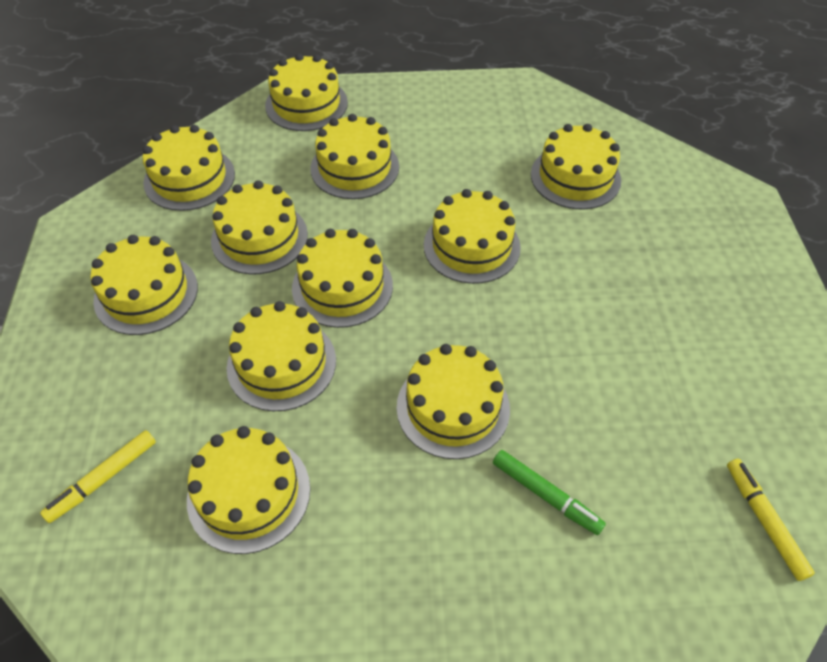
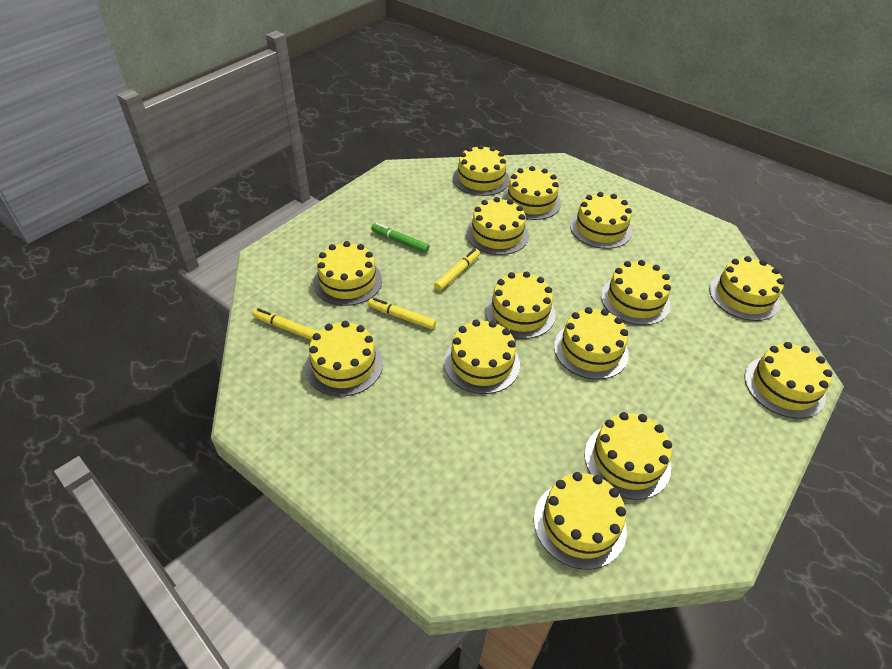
yellow cake: [90,235,198,335] [143,125,235,211] [187,426,310,554] [211,180,308,274] [226,301,336,411] [265,54,348,131] [292,229,393,328] [310,114,399,199] [397,344,510,459] [424,189,521,284] [531,124,621,210] = 11 -> [305,321,383,396] [313,241,382,306] [444,320,520,394] [453,144,510,196] [466,197,529,255] [485,271,556,339] [502,166,561,220] [534,472,627,569] [554,307,629,379] [570,192,632,249] [584,412,672,500] [601,260,671,325] [709,256,785,321] [745,342,832,419] = 14
yellow marker: [40,430,156,523] [727,459,815,581] = 2 -> [252,308,318,340] [368,298,436,329] [434,248,480,291] = 3

